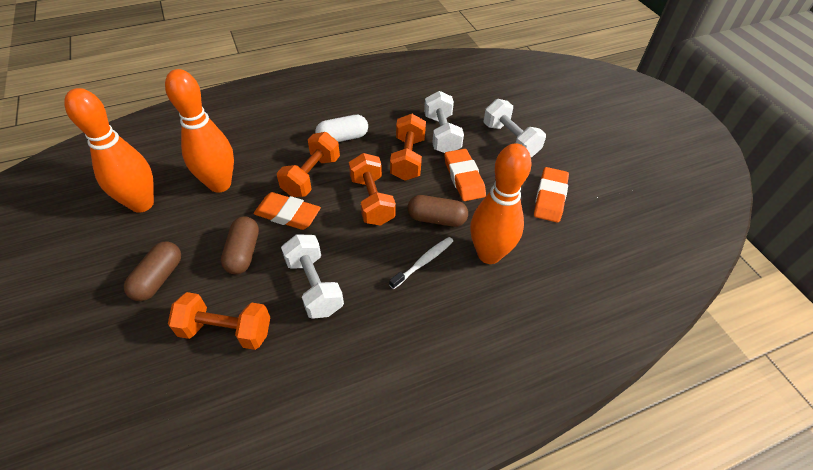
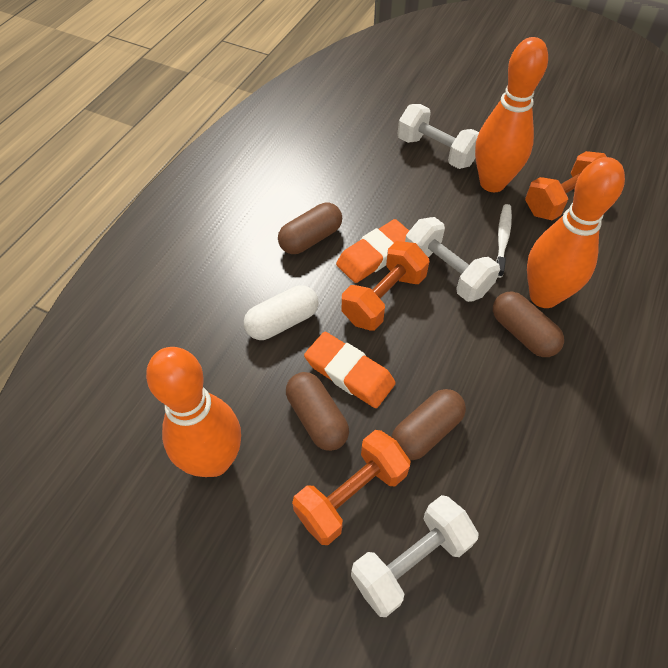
brown capsule: [124,241,181,301] [221,216,259,275] [407,195,468,227] = 3 -> [278,203,342,254] [286,372,349,451] [391,389,466,460] [493,291,564,357] = 4
orange dumbbell: [168,292,270,350] [277,132,340,197] [349,153,396,226] [390,114,426,181] = 4 -> [292,430,411,545] [342,241,430,331] [525,151,607,220] = 3
orange eraser: [254,192,321,230] [444,149,486,201] [534,167,569,223] = 3 -> [304,332,396,408] [336,219,409,283] = 2

